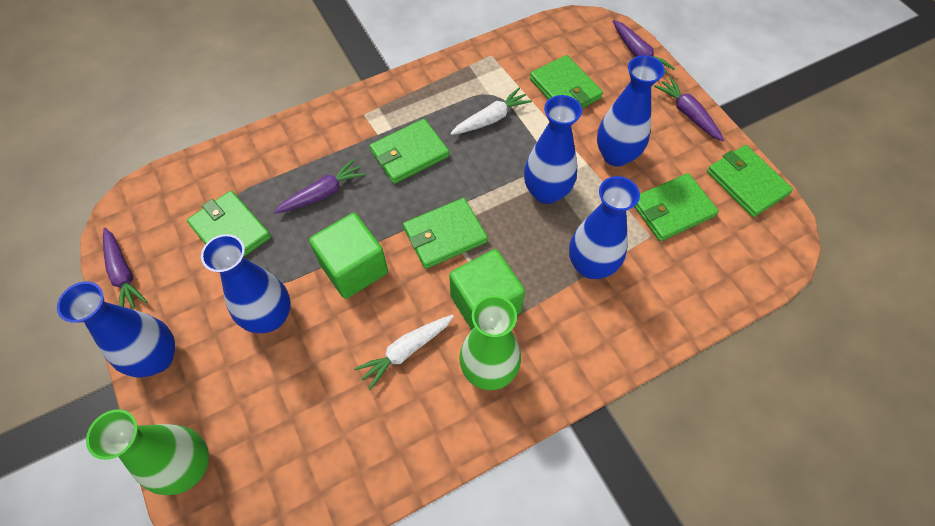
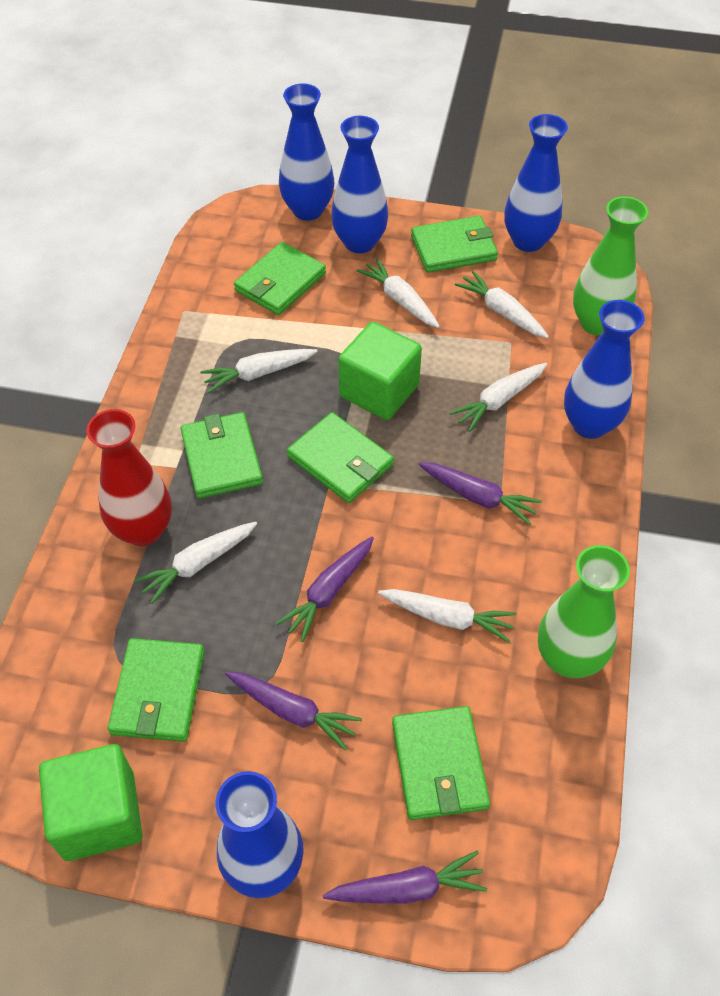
red vase: none = 0 -> [86,409,172,546] = 1
white carrot: [354,315,454,390] [450,88,532,135] = 2 -> [134,522,257,604] [200,349,318,393] [356,258,440,328] [378,589,517,643] [449,363,547,432] [455,271,549,338] = 6

